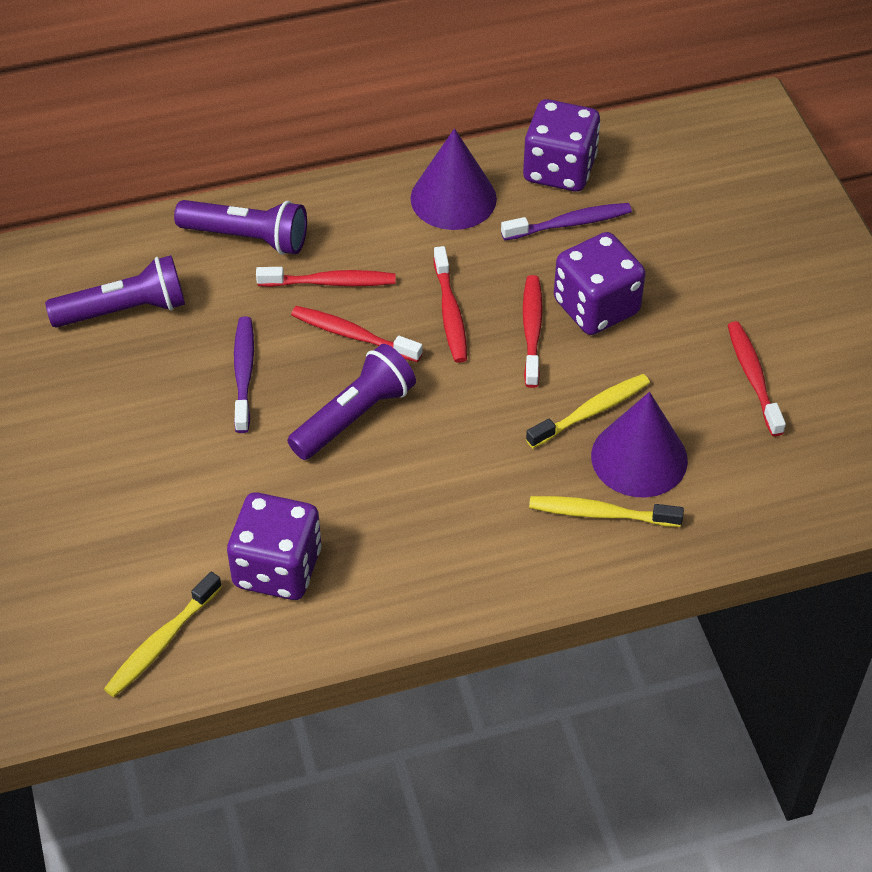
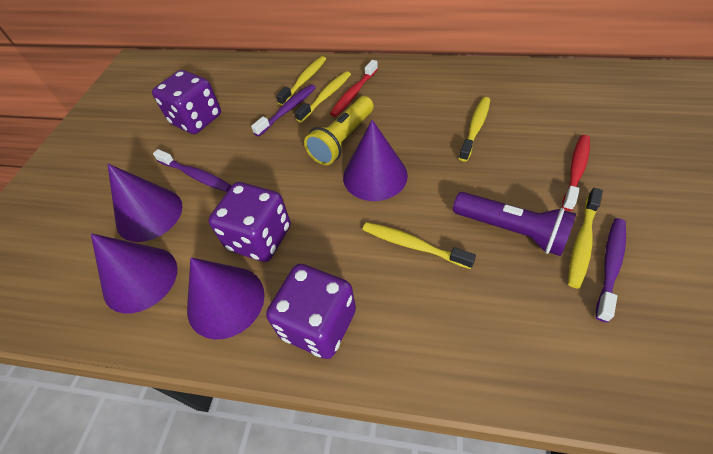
purple cone: [411,128,497,230] [591,392,688,497] = 2 -> [91,233,177,313] [107,164,182,242] [187,257,264,339] [343,120,408,201] = 4
purple flashlight: [45,255,185,328] [174,200,307,255] [287,344,416,460] = 3 -> [453,192,576,256] = 1
purple toothbrush: [234,317,254,433] [501,203,632,241] = 2 -> [153,149,232,192] [251,84,316,137] [596,218,626,322] = 3
red toothbrush: [256,267,395,287] [291,306,422,362] [433,246,467,363] [523,275,543,388] [728,321,786,437] = 5 -> [330,60,378,117] [562,135,590,211] = 2
yellow flashlight: none = 0 -> [304,96,374,165] = 1
yellow toothbrush: [104,572,222,697] [526,374,650,448] [529,496,684,527] = 3 -> [276,56,326,106] [295,71,351,123] [363,222,476,269] [459,97,490,162] [568,188,603,289] = 5

